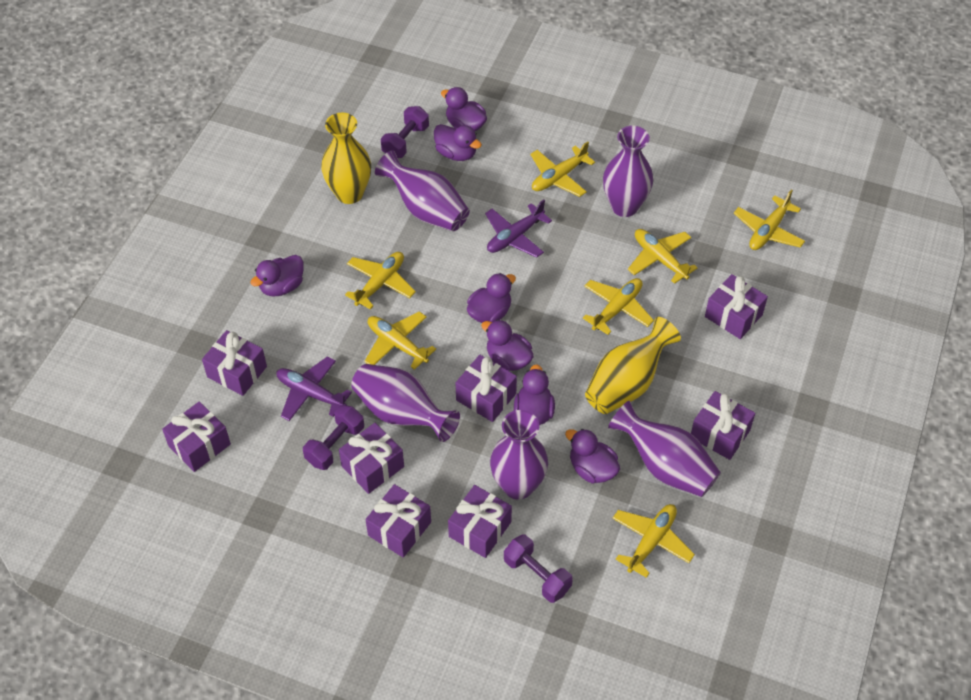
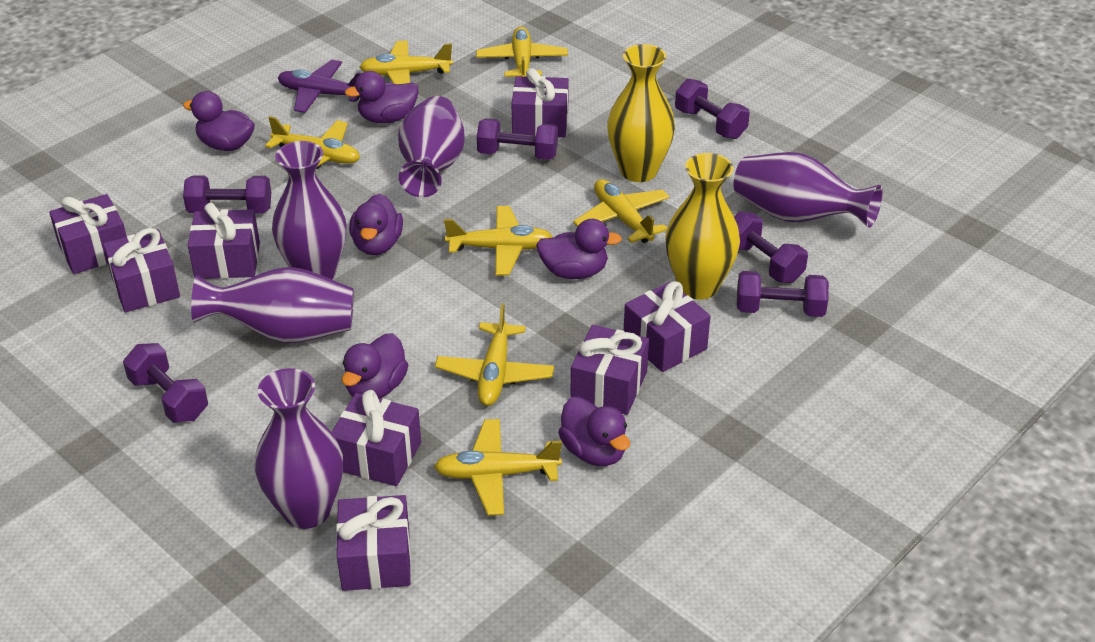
purple duck: [250,255,304,296] [434,124,482,161] [441,87,487,131] [467,273,516,323] [481,320,533,371] [514,364,555,425] [565,429,620,483] = 7 -> [183,91,255,151] [342,333,408,399] [345,71,418,123] [349,194,403,255] [536,219,622,279] [558,397,630,466] = 6
purple dumbbell: [303,405,364,470] [381,106,429,158] [504,534,573,603] = 3 -> [123,343,208,423] [183,175,271,213] [477,118,558,160] [675,79,750,139] [734,211,808,283] [737,271,829,317] = 6
purple plane: [277,356,352,421] [485,199,552,258] = 2 -> [278,60,362,113] = 1

